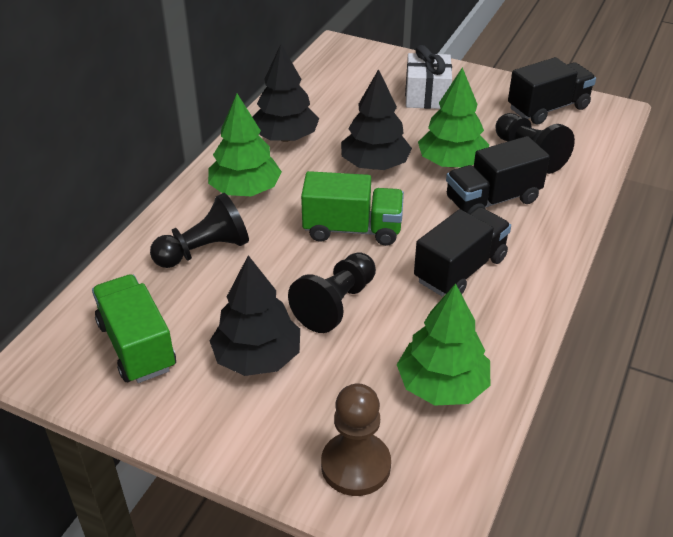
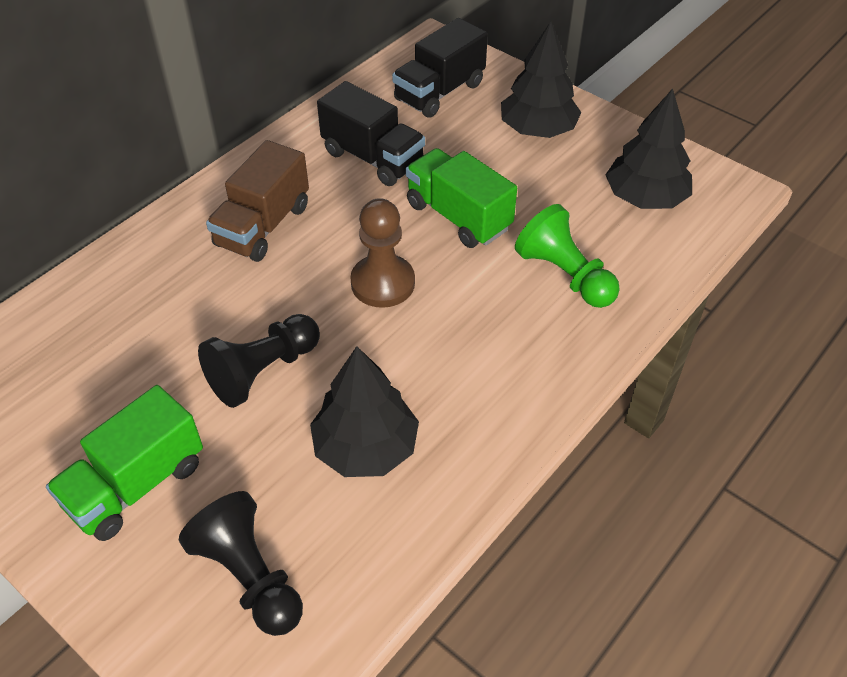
black pawn: [150,193,249,268] [288,252,376,333] [495,113,575,174] = 3 -> [179,491,303,636] [198,314,320,408] = 2
black truck: [414,207,511,296] [446,136,550,214] [508,57,596,125] = 3 -> [317,81,425,186] [392,18,488,118] = 2
brown truck: none = 0 -> [206,140,309,262] = 1
green pawn: none = 0 -> [515,204,620,308] = 1
green tree: [208,94,282,196] [397,283,490,405] [418,67,489,168] = 3 -> none = 0
white gift: [405,45,452,109] = 1 -> none = 0

